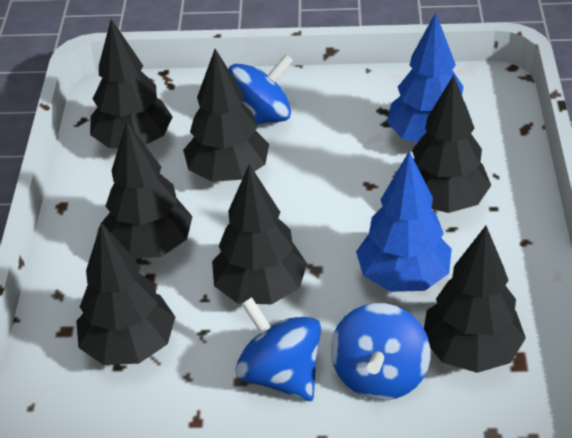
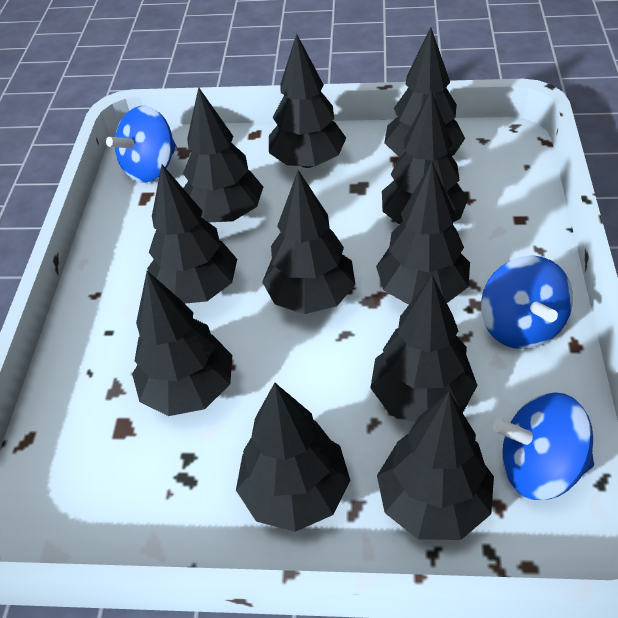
black tree: [76,222,175,365] [90,19,173,148] [102,122,193,259] [183,49,269,182] [212,164,307,304] [412,75,491,213] [424,226,526,373] = 7 -> [132,271,232,416] [147,164,237,304] [183,87,263,222] [236,383,350,532] [262,170,356,314] [269,34,346,168] [370,275,478,422] [376,162,470,305] [377,392,494,540] [382,90,468,224] [384,27,465,157] = 11
blue tree: [356,151,452,292] [387,12,472,143] = 2 -> none = 0

